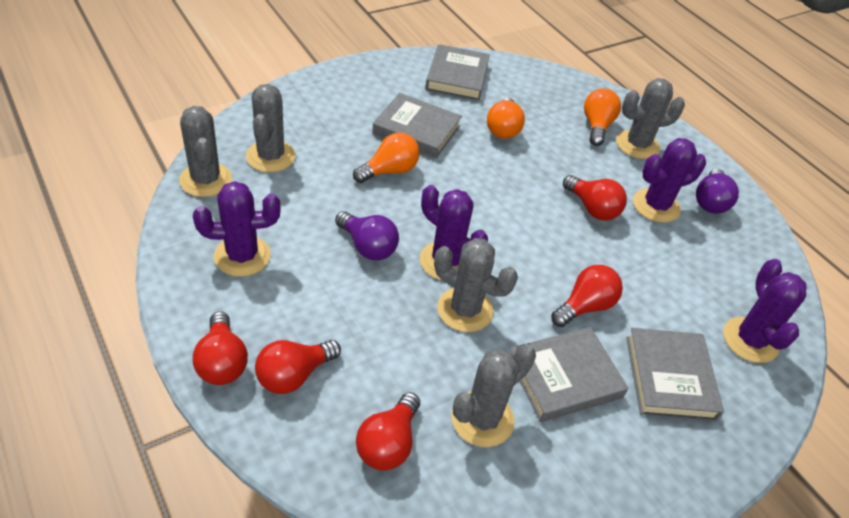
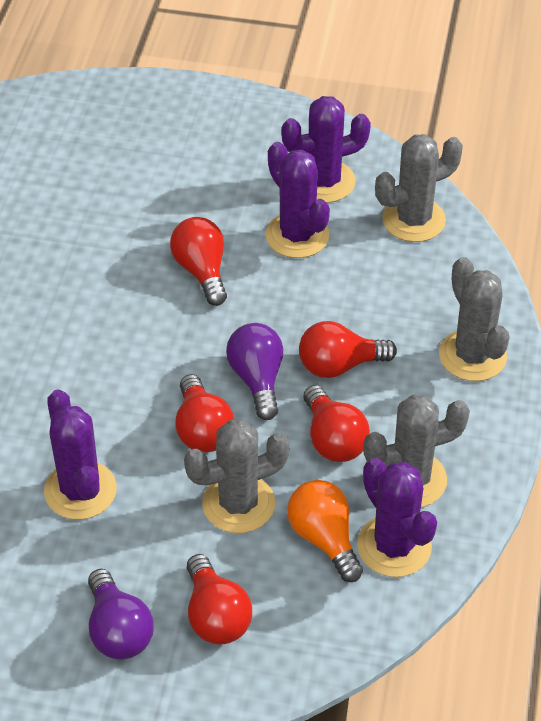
grey book: [372,93,462,158] [425,44,490,101] [510,327,628,422] [626,328,724,421] = 4 -> none = 0
grey cactus: [179,106,232,197] [246,84,296,172] [434,238,518,332] [451,344,536,447] [616,78,685,159] = 5 -> [184,419,290,533] [363,394,470,507] [375,134,463,242] [439,257,510,381] = 4
orange light bulb: [353,132,420,183] [487,98,525,139] [584,88,621,146] = 3 -> [287,480,363,582] = 1

